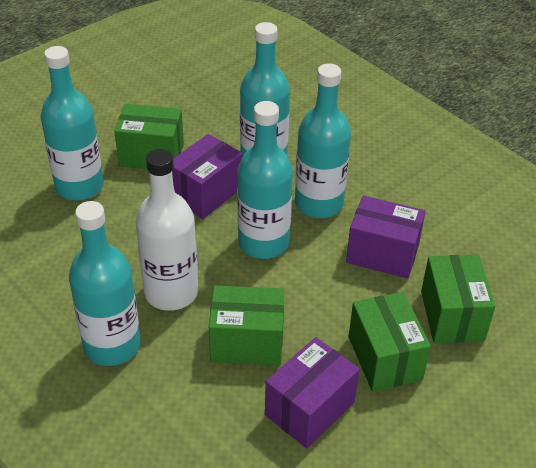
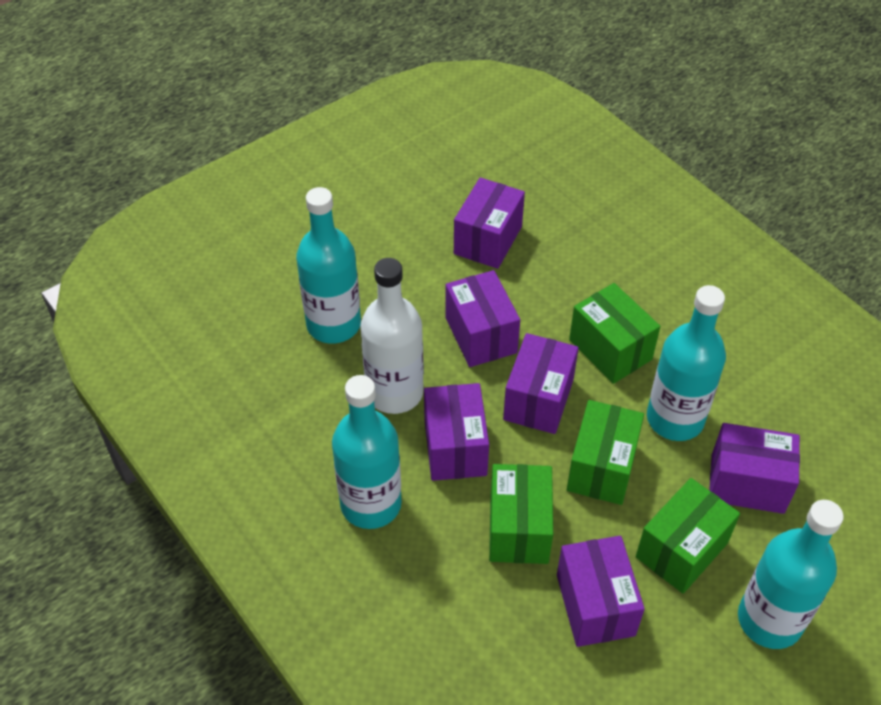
purple box: [172,134,242,219] [265,337,360,448] [346,195,425,279] = 3 -> [424,383,489,481] [445,270,520,367] [454,178,525,269] [503,333,579,434] [557,536,645,647] [709,423,800,514] = 6
turquoise bottle: [41,46,104,200] [69,201,141,366] [237,101,293,259] [240,22,290,157] [295,63,351,218] = 5 -> [296,187,361,344] [332,375,402,529] [647,285,726,441] [738,500,844,649] = 4

